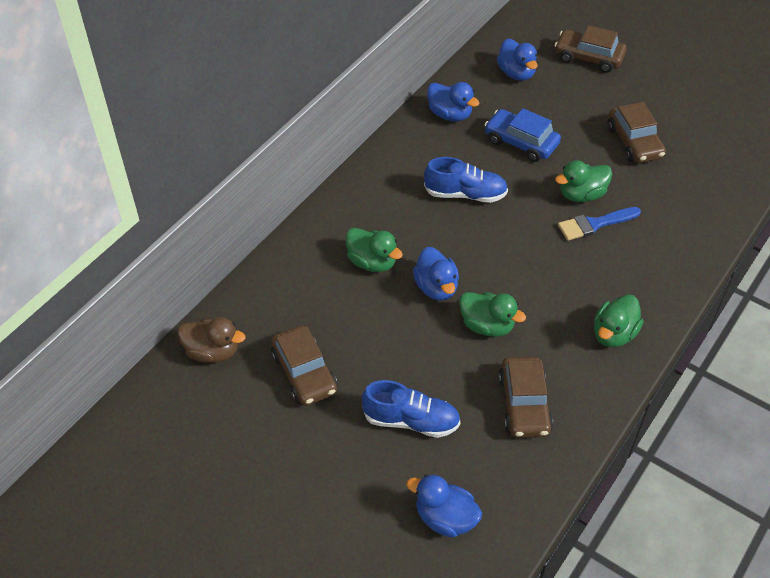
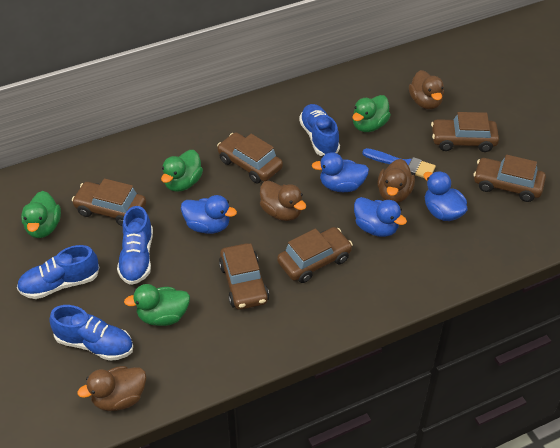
blue car: [485,108,561,162] = 1 -> none = 0
blue shoe: [362,380,460,438] [424,157,508,203] = 2 -> [17,245,99,299] [49,305,133,361] [117,206,153,285] [299,104,340,156] = 4
brown car: [271,325,337,406] [498,357,553,438] [554,25,626,73] [607,102,666,163] = 4 -> [72,178,146,226] [217,132,283,183] [219,243,269,310] [277,227,353,283] [431,112,499,152] [473,155,546,202] = 6
brown duck: [178,317,246,363] = 1 -> [78,366,146,411] [260,181,306,221] [377,159,415,203] [409,70,444,109] = 4

